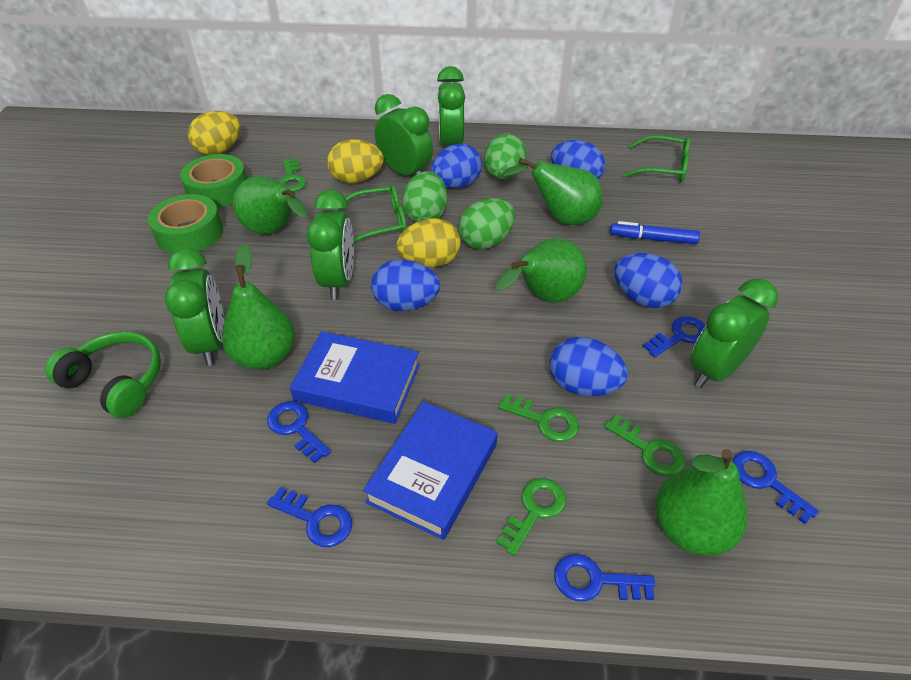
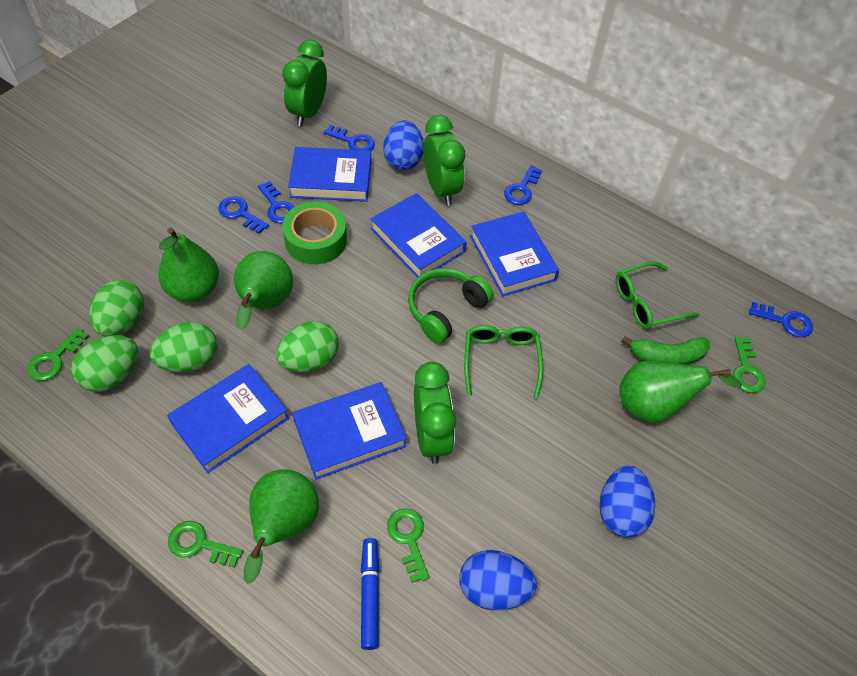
blue book: [290,331,420,424] [363,402,498,540] = 2 -> [167,364,289,473] [288,147,371,202] [292,382,407,480] [370,193,467,278] [470,211,559,296] = 5
blue egg: [371,260,440,311] [431,144,482,188] [549,337,628,397] [551,140,605,180] [614,253,682,308] = 5 -> [383,120,424,170] [459,550,537,611] [599,465,655,538] = 3
green banana: none = 0 -> [621,336,710,365] = 1
green clock: [164,248,225,366] [306,189,354,300] [375,94,433,175] [437,66,465,146] [691,278,778,388] = 5 -> [282,40,327,127] [414,362,456,464] [423,115,465,206] = 3
green egg: [402,171,448,222] [458,198,515,249] [484,134,527,180] = 3 -> [71,335,138,392] [90,280,144,337] [150,322,218,372] [276,321,339,373] = 4
green pear: [222,243,295,370] [233,176,307,234] [496,238,587,303] [502,158,603,225] [655,449,748,556] = 5 -> [158,227,219,302] [234,251,293,330] [244,469,319,584] [619,361,742,423] = 4
green tape: [148,194,223,254] [180,154,247,208] = 2 -> [282,201,347,264] = 1
yellow egg: [188,111,241,155] [327,139,384,183] [397,218,461,268] = 3 -> none = 0

